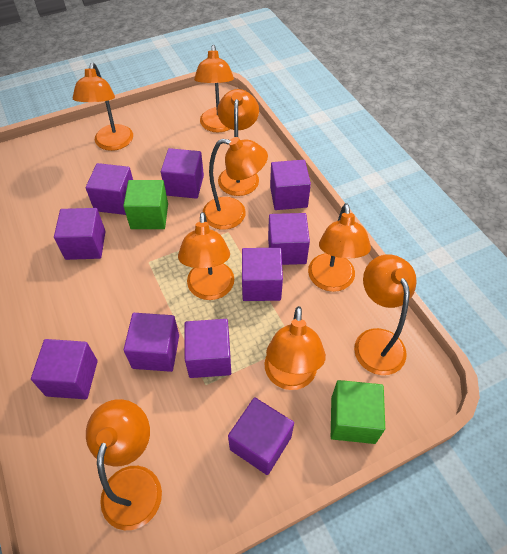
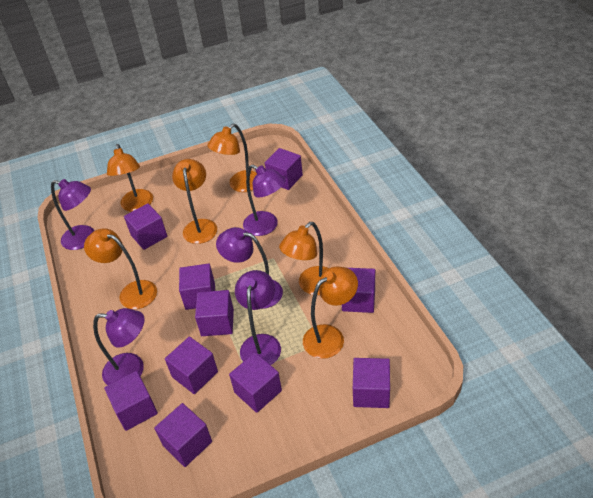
green cube: [123,180,168,229] [331,380,385,444] = 2 -> none = 0
orange lamp: [73,63,133,151] [86,399,162,530] [178,212,234,300] [194,45,234,132] [203,137,268,230] [217,89,259,196] [264,306,326,390] [308,203,371,292] [354,254,416,375] = 9 -> [84,228,157,309] [107,144,153,212] [172,159,217,244] [207,124,257,192] [279,222,329,295] [303,266,358,359] = 6
purple lamp: none = 0 -> [51,179,95,250] [93,308,145,385] [216,227,283,309] [235,270,281,365] [243,165,286,236] = 5

